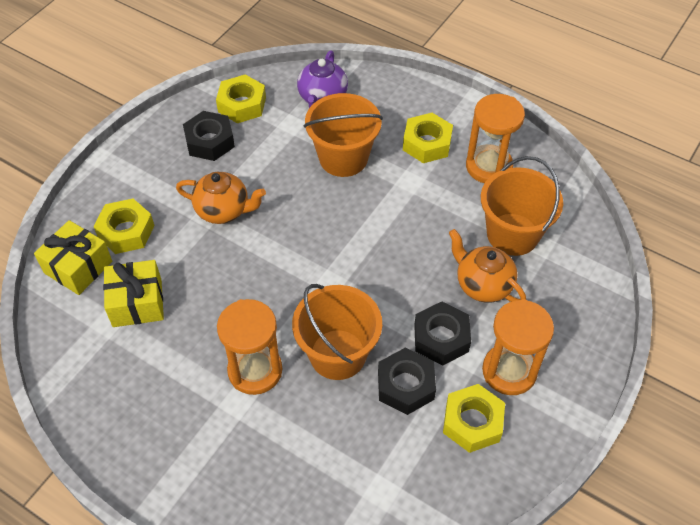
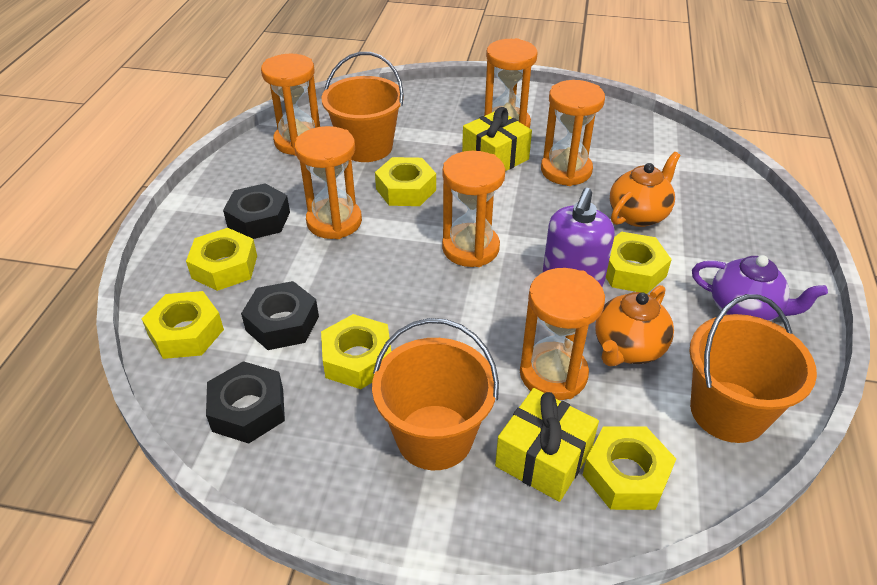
orange hourglass: [217,299,282,395] [466,94,525,183] [482,299,554,395] = 3 -> [261,54,320,156] [294,126,362,239] [442,151,505,267] [484,38,538,128] [520,268,605,400] [541,80,605,186] = 6
purple soap dispenser: none = 0 -> [542,188,615,288] = 1
yellow nut: [93,198,155,254] [216,75,266,123] [403,113,453,163] [443,384,505,453] = 4 -> [142,291,224,359] [186,228,257,291] [321,314,391,389] [375,157,436,206] [583,426,676,510] [606,232,672,294] = 6

